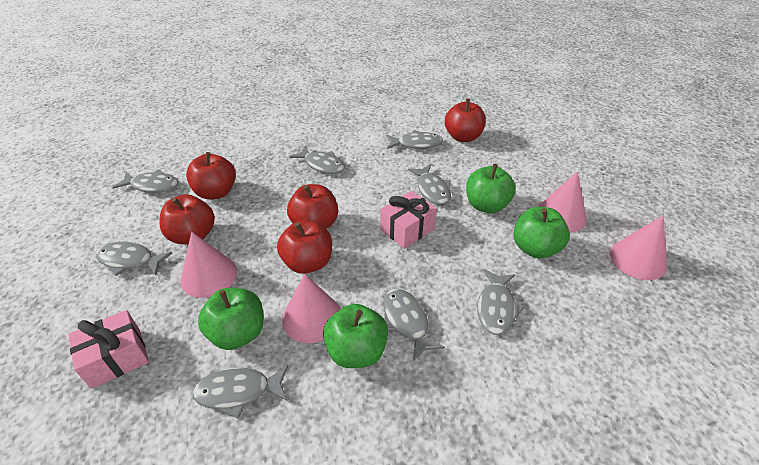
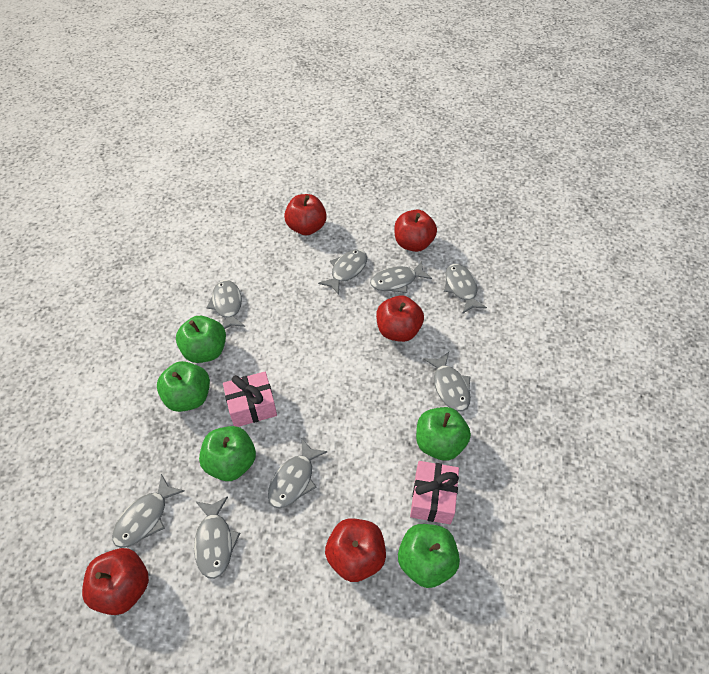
green apple: [198,288,264,350] [323,304,388,368] [466,164,515,213] [513,207,570,259] = 4 -> [157,361,210,412] [176,316,226,363] [199,426,256,481] [398,524,460,588] [416,407,471,461] = 5
pink cone: [180,232,237,298] [282,274,340,343] [538,172,587,232] [610,215,667,280] = 4 -> none = 0

